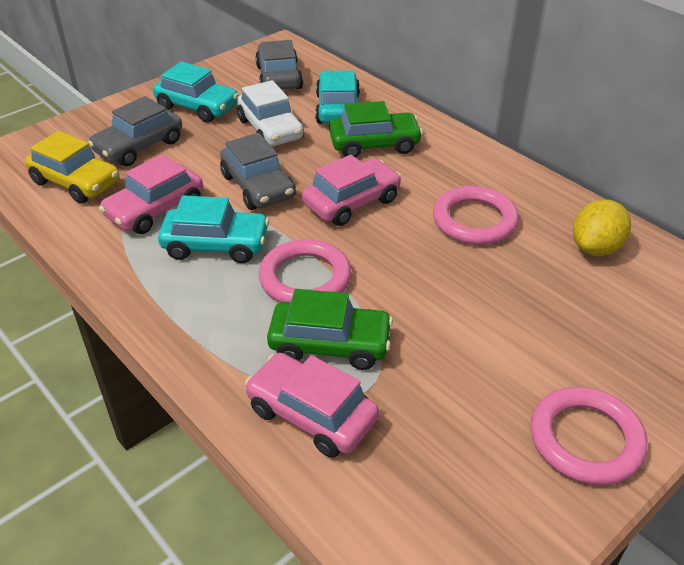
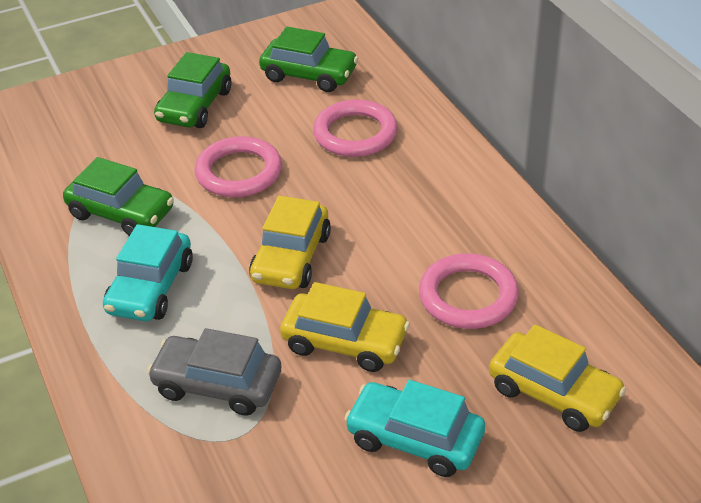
green car: [267,289,393,370] [329,101,423,158] = 2 -> [63,157,174,236] [154,52,231,128] [259,27,358,92] = 3
grey car: [88,96,182,166] [220,133,296,210] [255,40,303,90] = 3 -> [147,328,281,416] = 1
pink car: [99,154,203,234] [245,353,379,458] [302,155,402,226] = 3 -> none = 0
turquoise car: [153,61,239,122] [158,195,269,263] [315,71,360,124] = 3 -> [103,224,193,321] [344,380,485,477] = 2
white car: [237,80,304,146] = 1 -> none = 0
yellow car: [25,131,120,204] = 1 -> [249,196,331,289] [280,282,410,372] [489,324,626,432] = 3
yellow lemon: [573,200,631,256] = 1 -> none = 0

